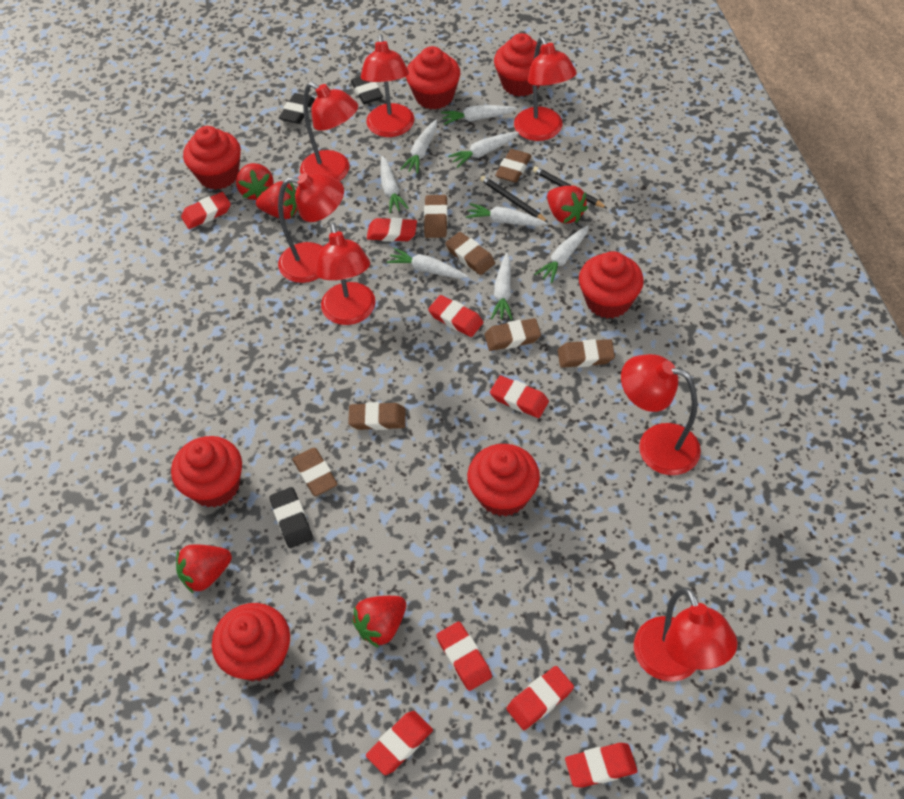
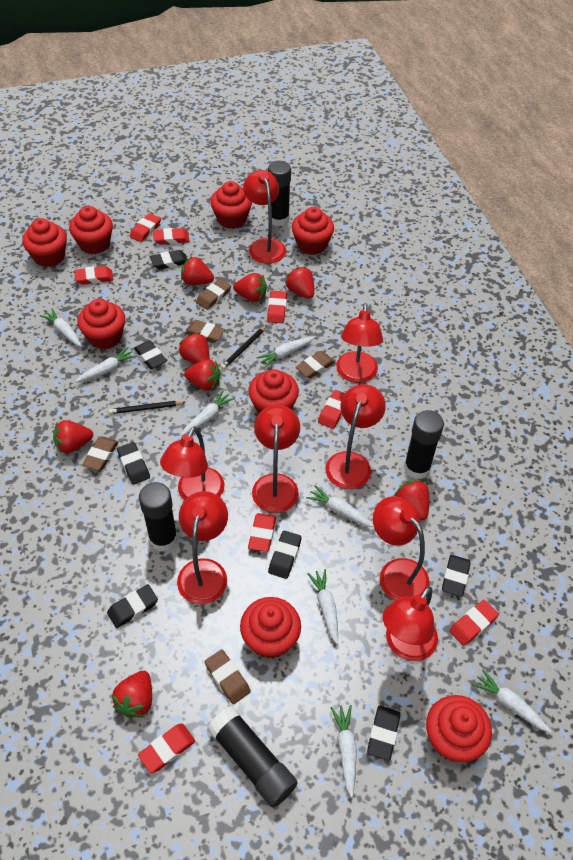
black eraser: [269,487,313,548] [279,93,315,124] [351,76,383,104] = 3 -> [107,584,158,628] [117,442,150,485] [134,340,167,369] [150,250,188,270] [268,530,302,579] [367,706,400,761] [442,555,471,597] = 7
black glue stick: none = 0 -> [139,482,178,551] [207,706,298,808] [268,161,291,226] [404,410,444,479] = 4
brown eraser: [292,448,338,496] [348,402,406,430] [424,195,448,238] [445,232,495,275] [484,318,541,351] [495,149,531,183] [558,339,615,368] = 7 -> [82,437,119,471] [185,320,225,343] [196,278,231,310] [205,649,251,704] [296,351,335,379] = 5
red cupcake: [171,436,242,508] [183,126,241,190] [212,603,290,681] [406,46,460,110] [467,444,540,517] [494,33,542,96] [579,251,644,318] = 7 -> [22,218,67,267] [69,206,113,254] [78,299,125,350] [210,181,252,229] [240,597,301,659] [248,369,299,414] [292,207,334,255] [426,695,492,762] = 8
red lamp: [278,173,344,283] [300,82,358,181] [315,222,375,325] [361,34,414,137] [514,37,577,141] [621,354,701,475] [634,588,737,682] = 7 -> [160,427,224,500] [177,491,228,604] [243,170,286,264] [252,405,300,513] [326,384,386,489] [336,303,383,383] [373,496,430,601] [382,586,438,661] = 8
red strawberry: [176,544,232,594] [236,163,274,200] [256,181,298,219] [352,596,406,648] [547,186,588,223] = 5 -> [53,420,93,453] [112,671,152,718] [179,333,210,364] [181,256,214,285] [184,360,221,391] [234,273,267,302] [285,267,314,299] [394,480,429,520] = 8

